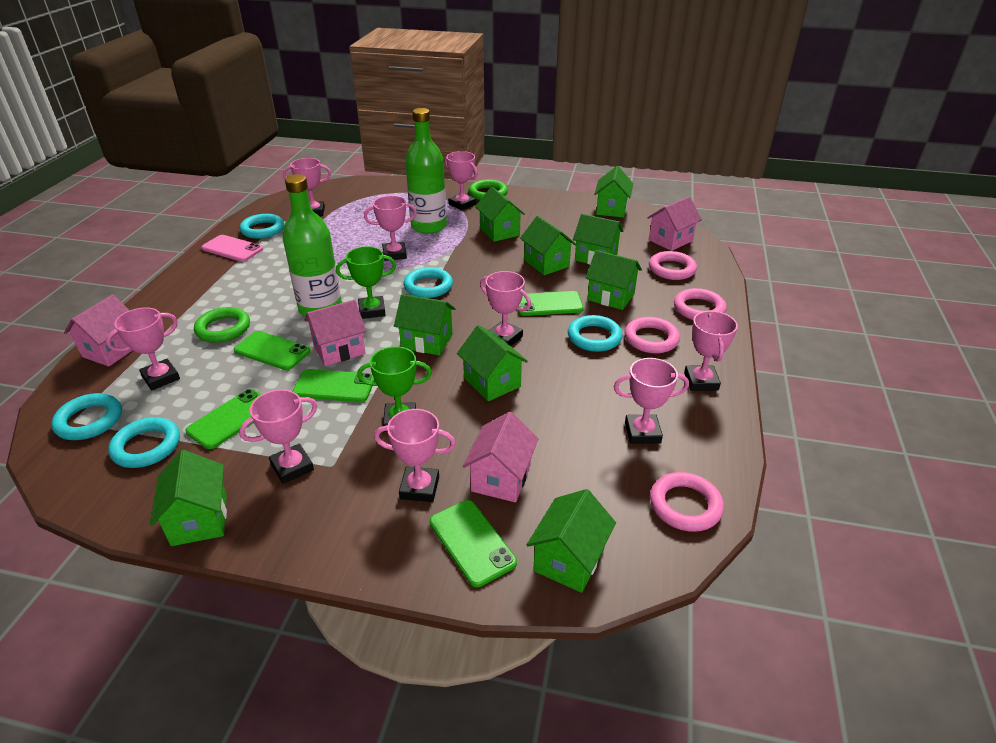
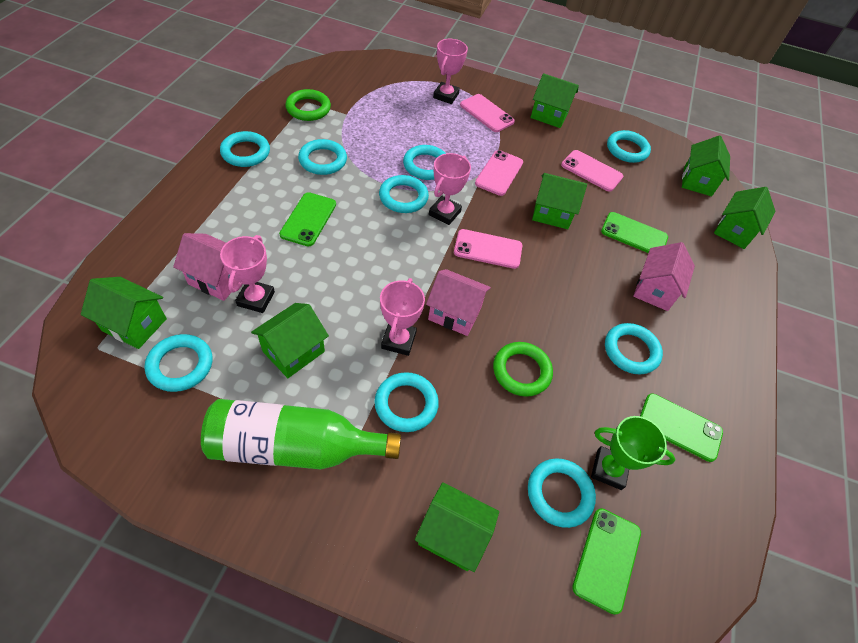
green bottle: [283,174,342,317] [405,108,447,234] = 2 -> [201,399,401,469] = 1
green house: [150,450,227,546] [394,294,455,355] [457,325,528,401] [475,187,525,242] [520,216,576,275] [527,489,616,593] [573,214,623,264] [586,250,642,310] [594,166,633,218] = 9 -> [81,277,167,349] [251,303,329,378] [415,482,499,572] [531,73,579,128] [532,173,587,229] [682,135,730,196] [714,187,775,249] = 7
green phone: [185,389,261,449] [234,331,311,370] [292,369,375,402] [430,500,517,587] [518,291,584,316] = 5 -> [279,192,336,247] [572,508,641,615] [601,212,668,253] [640,393,723,462] = 4
green trophy: [336,246,396,319] [357,346,432,426] = 2 -> [591,416,676,490] = 1
pink house: [64,294,133,367] [304,300,366,366] [463,412,538,502] [647,197,702,251] = 4 -> [173,233,238,301] [426,269,491,336] [633,242,695,311] = 3
pink phone: [201,235,263,262] = 1 -> [454,229,522,269] [460,94,515,132] [475,150,523,196] [561,150,623,192] = 4
pink ring: [624,317,680,353] [649,251,697,280] [650,472,724,532] [674,288,727,320] = 4 -> none = 0
pink trophy: [106,307,180,390] [239,389,318,484] [283,158,331,216] [364,196,417,261] [374,409,456,502] [445,151,478,210] [480,271,531,346] [614,358,689,444] [684,311,738,391] = 9 -> [220,235,275,313] [380,278,425,356] [429,153,471,225] [433,39,468,104] = 4
turquoise ring: [51,393,122,440] [108,417,180,468] [240,214,284,239] [404,267,453,298] [568,315,622,352] = 5 -> [145,334,212,392] [220,131,270,167] [298,139,347,175] [374,372,439,432] [379,175,429,213] [403,145,446,180] [528,458,596,528] [605,323,663,375] [607,130,651,163] = 9

